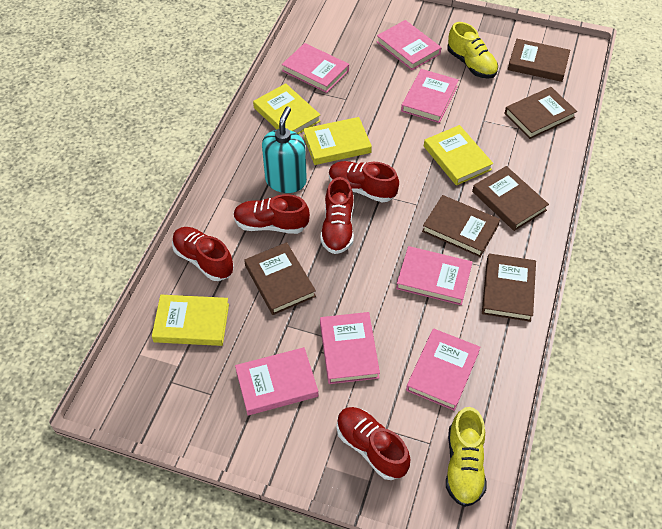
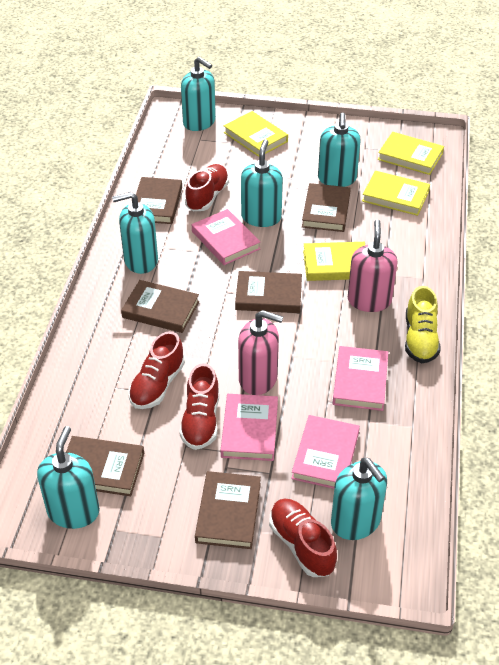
pink book: [235,347,318,415] [282,43,349,93] [320,312,380,384] [377,20,441,70] [396,246,473,305] [401,69,459,123] [406,328,481,411] = 7 -> [192,209,260,265] [221,394,278,461] [291,415,360,489] [332,346,388,411] = 4
pink soap dispenser: none = 0 -> [238,310,283,395] [348,219,398,312] = 2
red shoe: [172,227,234,281] [233,194,310,234] [320,177,354,254] [329,161,399,203] [336,407,410,480] = 5 -> [128,331,185,409] [179,363,219,450] [185,164,229,211] [269,499,337,577] = 4
turquoise soap dispenser: [262,107,307,193] = 1 -> [37,426,100,529] [112,192,158,274] [181,57,216,131] [241,139,283,227] [318,113,361,187] [331,458,387,540] = 6
yellow shoe: [446,407,486,507] [447,22,498,79] = 2 -> [405,286,440,363] = 1

